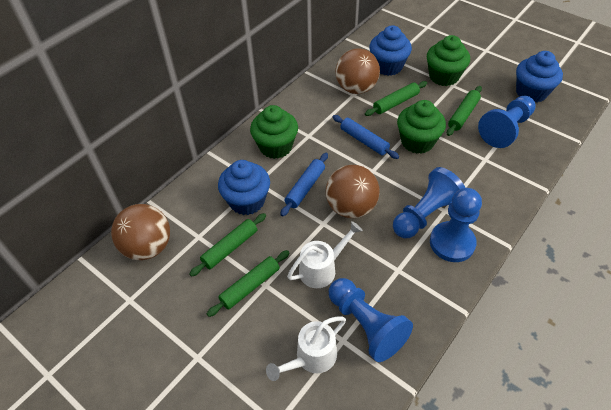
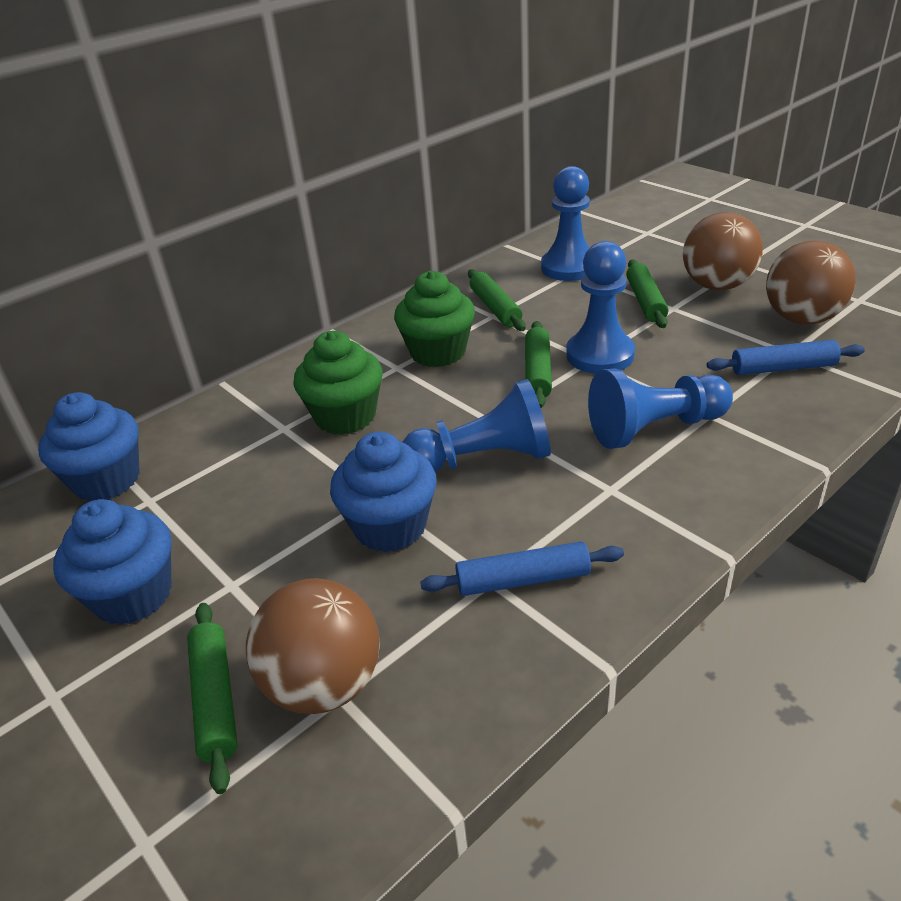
green cupcake: [250,105,298,159] [397,100,446,154] [427,35,470,86] = 3 -> [293,331,383,435] [394,271,475,367] = 2
white watering can: [266,316,346,381] [287,221,363,288] = 2 -> none = 0

